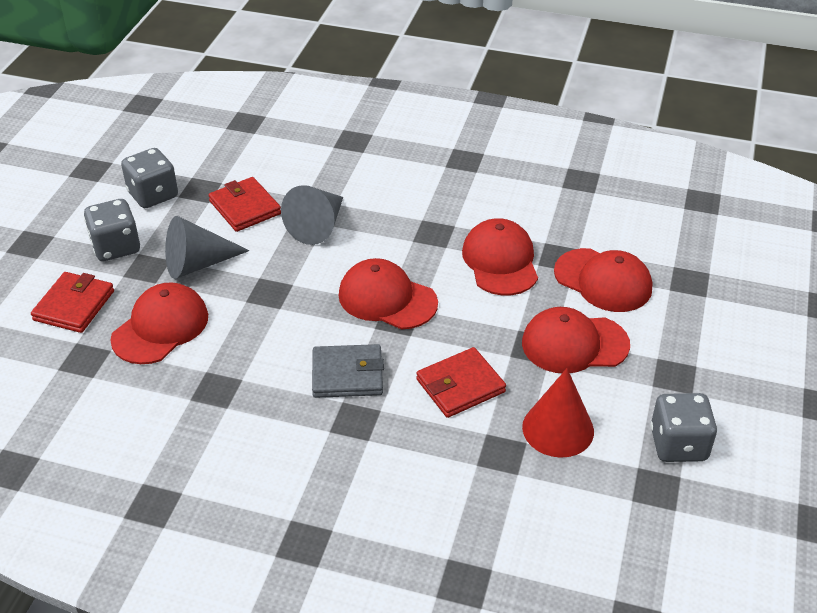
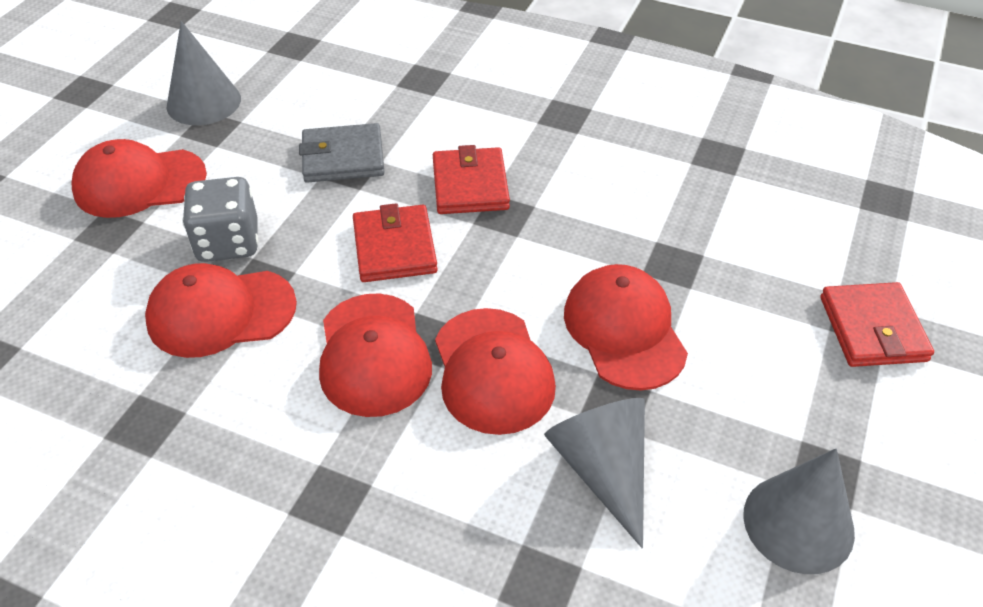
grey cone: [165,216,250,279] [281,185,343,245] = 2 -> [166,21,241,125] [544,398,645,548] [743,448,855,574] = 3
grey dice: [84,199,140,261] [121,148,178,208] [650,393,717,462] = 3 -> [182,177,258,262] = 1
red cone: [522,368,594,458] = 1 -> none = 0

